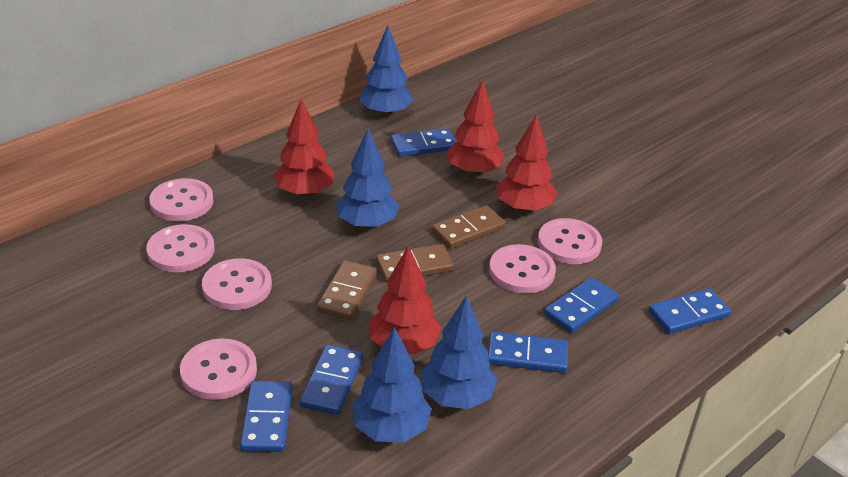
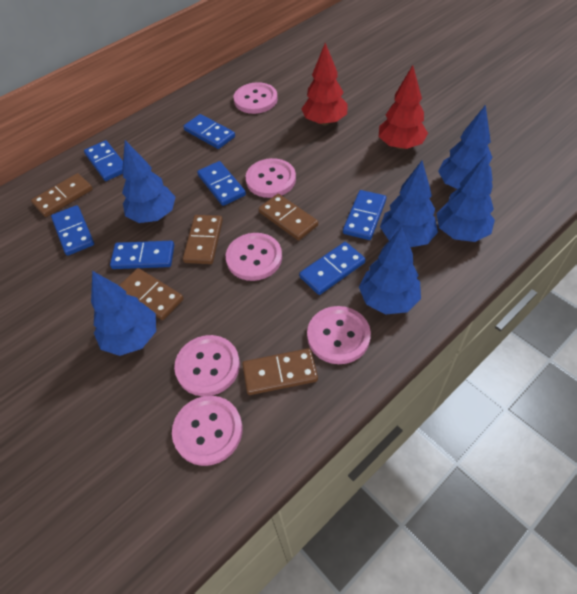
blue domino: [240,381,292,452] [300,344,363,415] [391,128,456,157] [488,332,568,373] [544,277,619,333] [649,288,731,334] = 6 -> [51,205,94,256] [84,140,123,181] [110,241,174,269] [183,114,235,149] [197,161,246,206] [299,242,366,295] [343,190,386,240] = 7
blue tree: [336,129,399,229] [352,327,432,443] [359,25,414,117] [421,296,497,409] = 4 -> [91,271,156,356] [122,140,176,223] [359,227,421,315] [380,161,438,247] [436,154,495,242] [438,105,493,189] = 6
brown domino: [317,260,377,320] [376,244,454,282] [432,205,506,249] = 3 -> [31,173,92,217] [119,268,184,320] [183,215,223,264] [242,348,318,395] [259,194,318,241] = 5
red tree: [273,99,334,197] [369,245,442,355] [446,80,505,176] [496,114,557,213] = 4 -> [301,43,348,125] [379,65,428,149] = 2

